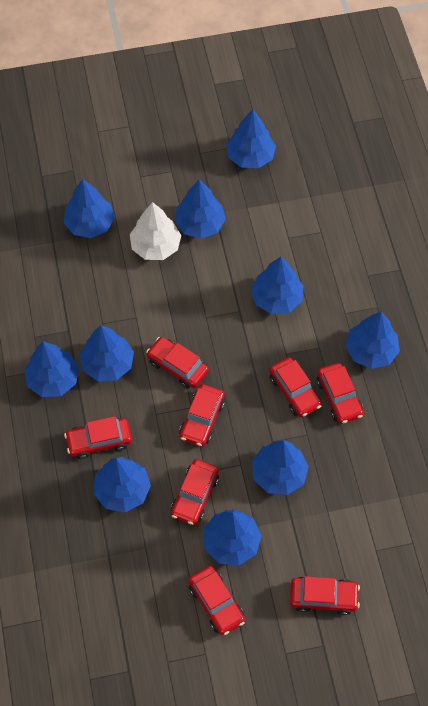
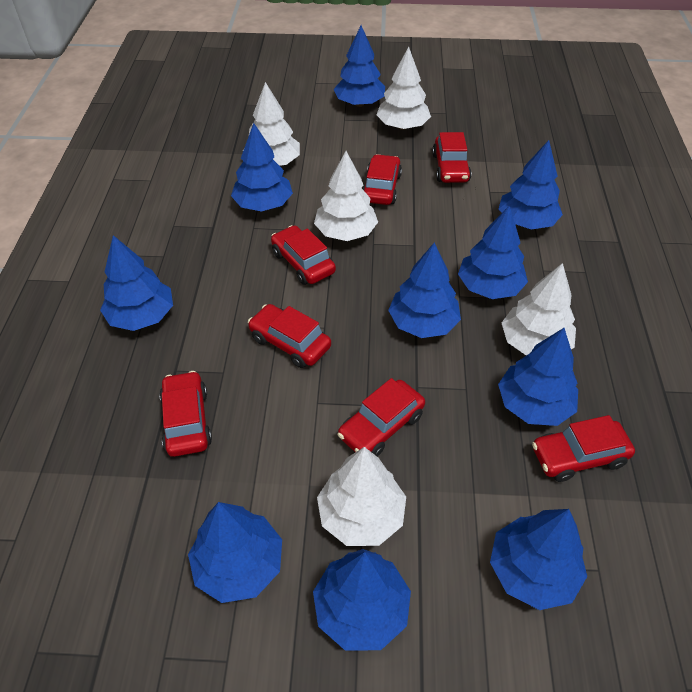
red car: [64,416,132,459] [146,337,209,389] [171,459,219,525] [179,384,225,446] [188,566,245,635] [269,357,322,417] [290,576,360,615] [316,363,364,424] = 8 -> [159,371,212,457] [248,304,331,368] [271,225,336,285] [338,378,425,456] [362,154,402,205] [432,132,471,183] [532,415,635,482] = 7
white tree: [130,202,181,260] = 1 -> [243,82,300,166] [314,151,378,241] [317,447,406,546] [376,47,431,130] [502,263,576,356] = 5

